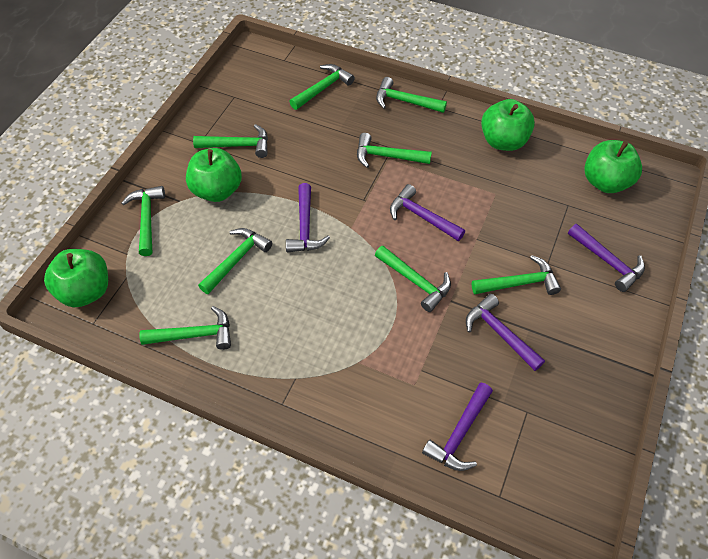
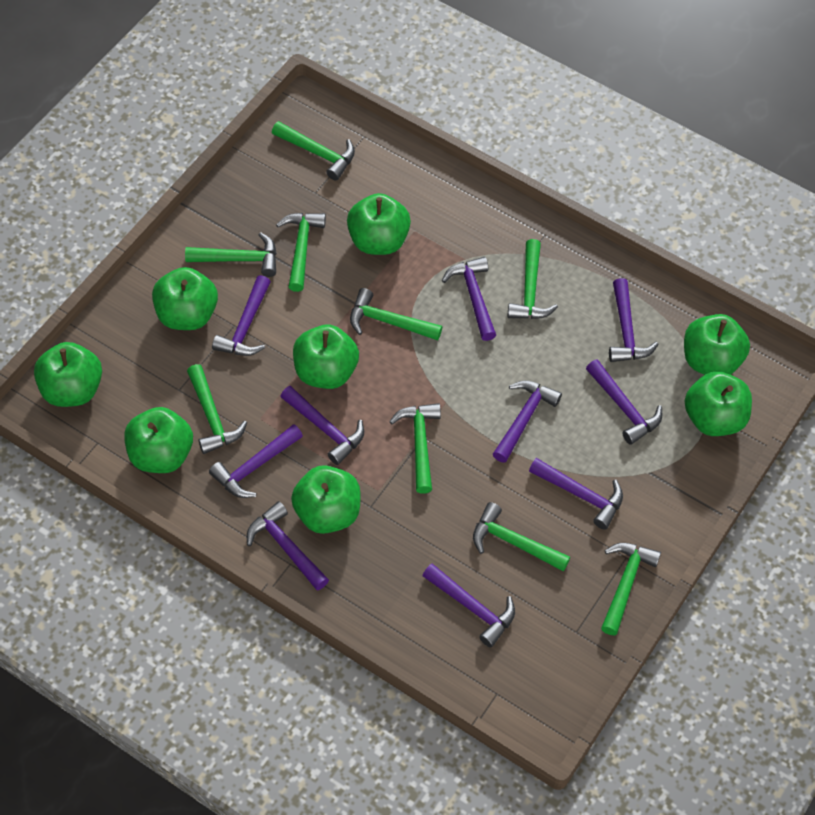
green apple: [44,249,108,308] [186,148,242,202] [481,99,535,151] [584,140,642,193] = 4 -> [34,342,102,407] [124,407,193,473] [152,267,218,330] [291,465,361,534] [293,325,359,389] [347,193,411,255] [684,314,750,375] [685,371,752,436] = 8
purple hammer: [286,183,330,253] [390,184,465,241] [422,383,493,471] [466,294,545,371] [568,224,645,292] = 5 -> [209,424,303,498] [212,275,271,356] [247,501,329,591] [280,386,364,465] [422,564,515,647] [442,257,496,341] [493,381,562,463] [529,458,623,530] [586,359,662,445] [609,278,659,362] = 10

